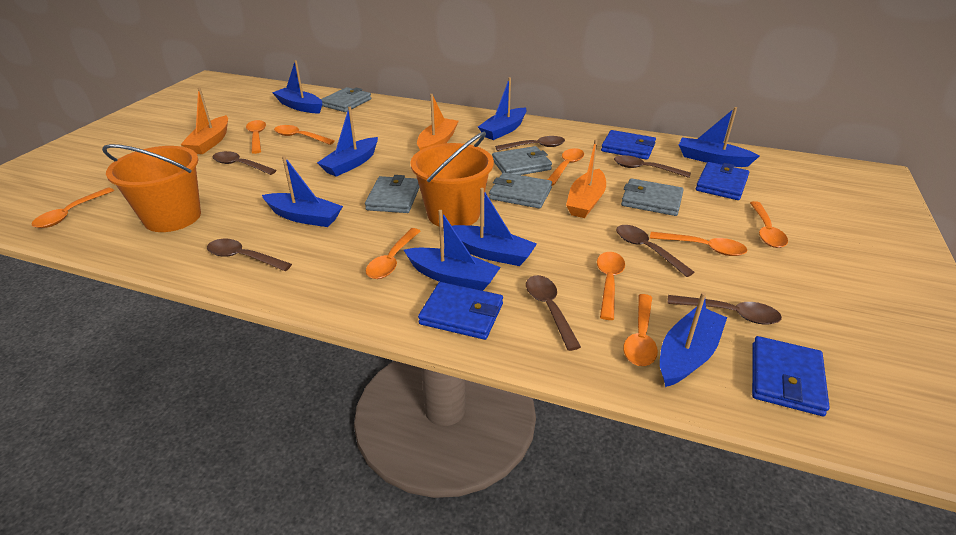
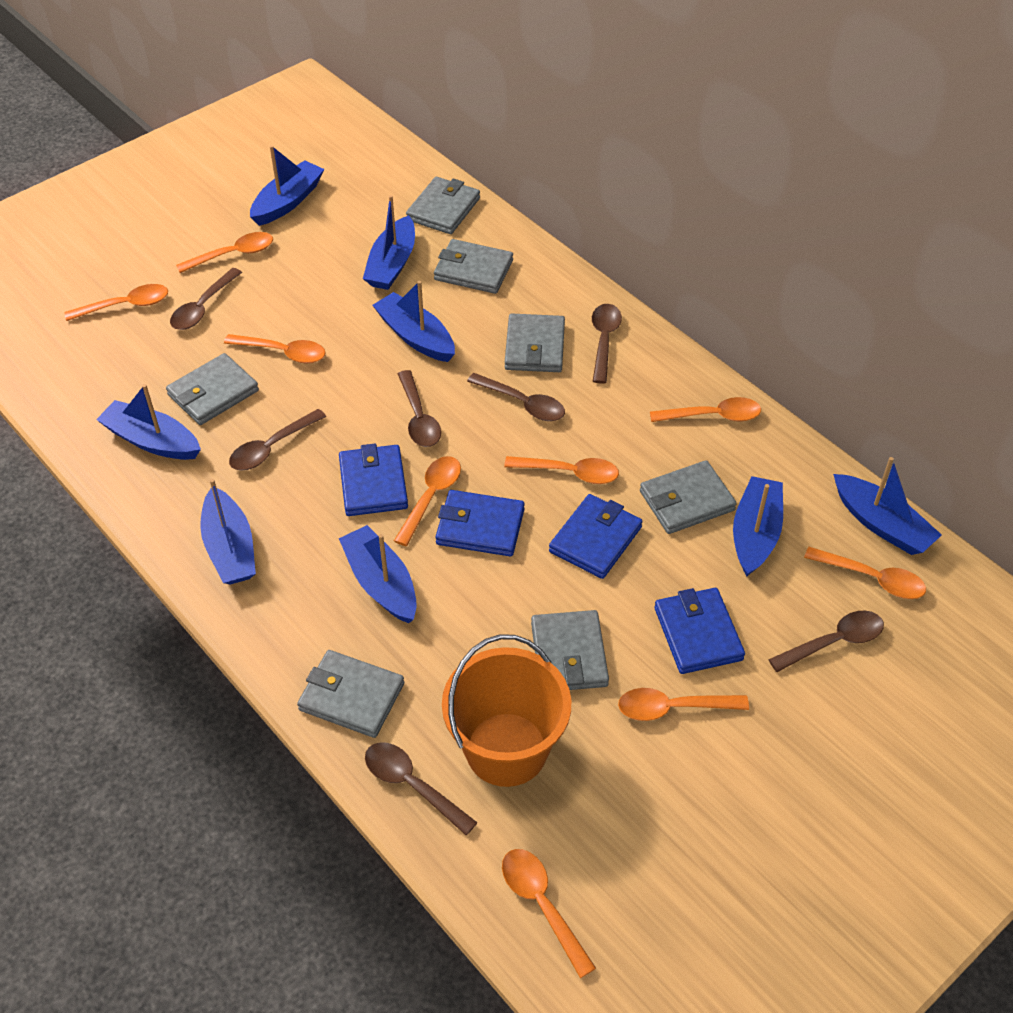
grey wallet: [321,87,371,112] [365,175,420,213] [489,172,552,209] [492,146,552,175] [621,178,684,216] = 5 -> [166,353,259,425] [297,650,404,738] [406,177,480,234] [434,239,513,294] [505,313,565,372] [531,610,609,690] [640,460,737,534] = 7
orange boat: [180,87,228,154] [417,94,459,150] [566,139,606,218] = 3 -> none = 0
orange bucket: [102,144,201,232] [410,131,494,226] = 2 -> [442,634,571,787] = 1

